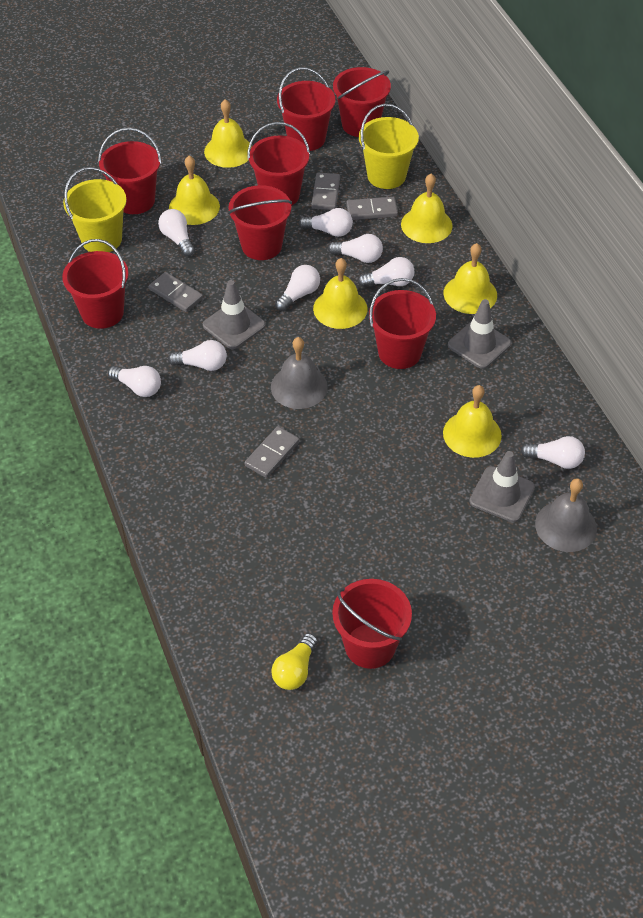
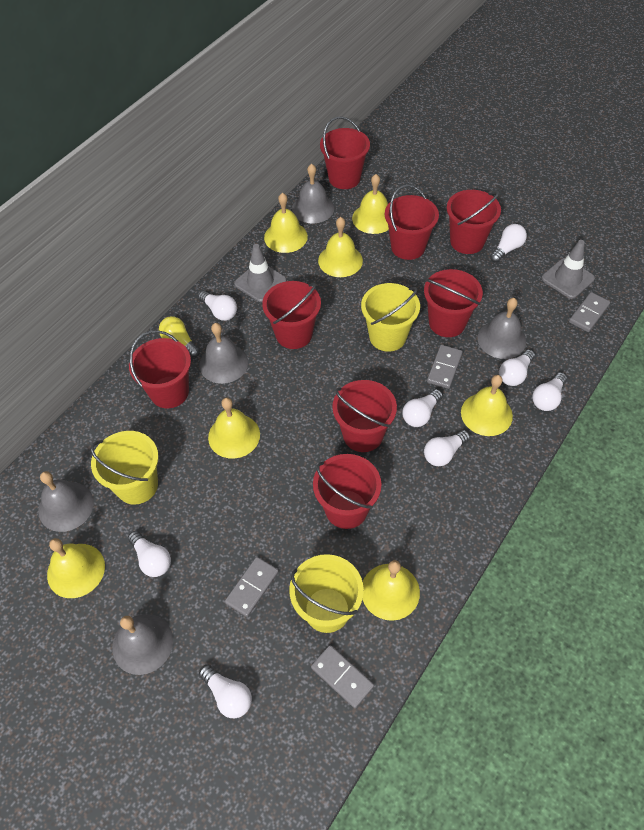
grey bell: [271,337,328,409] [535,478,597,552] = 2 -> [38,471,94,532] [112,614,173,675] [199,323,248,384] [292,164,334,224] [478,298,526,359] = 5
grey traffic cone: [203,280,266,349] [448,299,511,369] [469,451,535,522] = 3 -> [234,244,287,302] [542,240,595,299] = 2
yellow bell: [169,156,220,225] [204,99,252,168] [313,258,367,329] [401,174,453,243] [443,385,502,458] [444,243,497,314] = 6 -> [47,538,105,598] [208,398,260,459] [264,193,308,253] [318,217,363,277] [352,174,389,234] [362,560,420,621] [461,375,513,436] = 7
yellow bucket: [63,167,127,252] [359,104,419,189] = 2 -> [91,431,159,505] [289,554,364,633] [361,283,420,352] = 3

